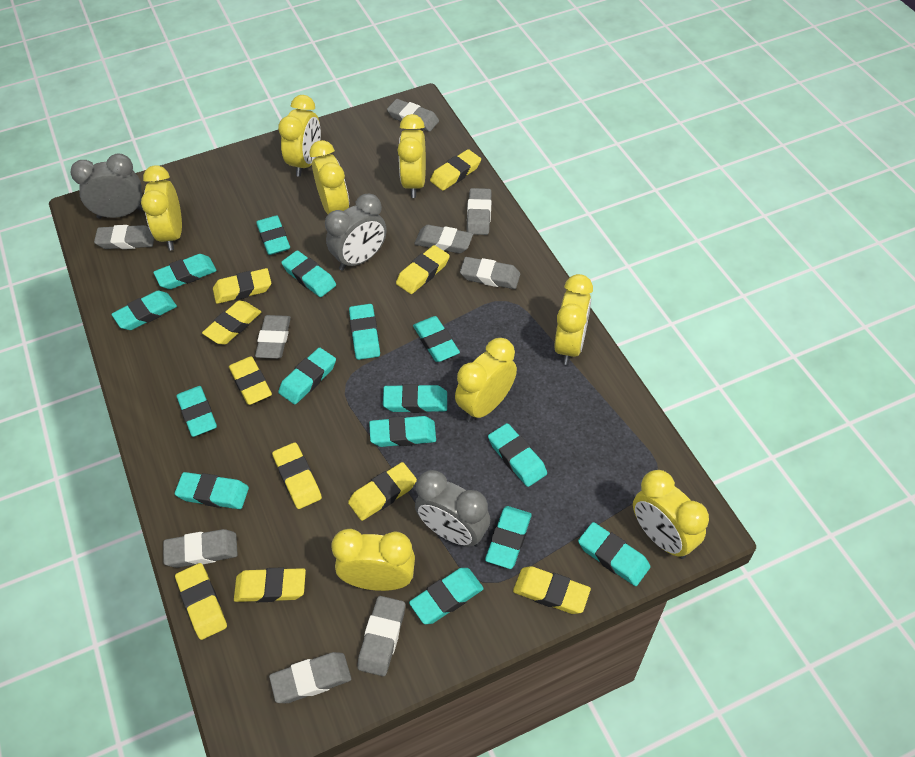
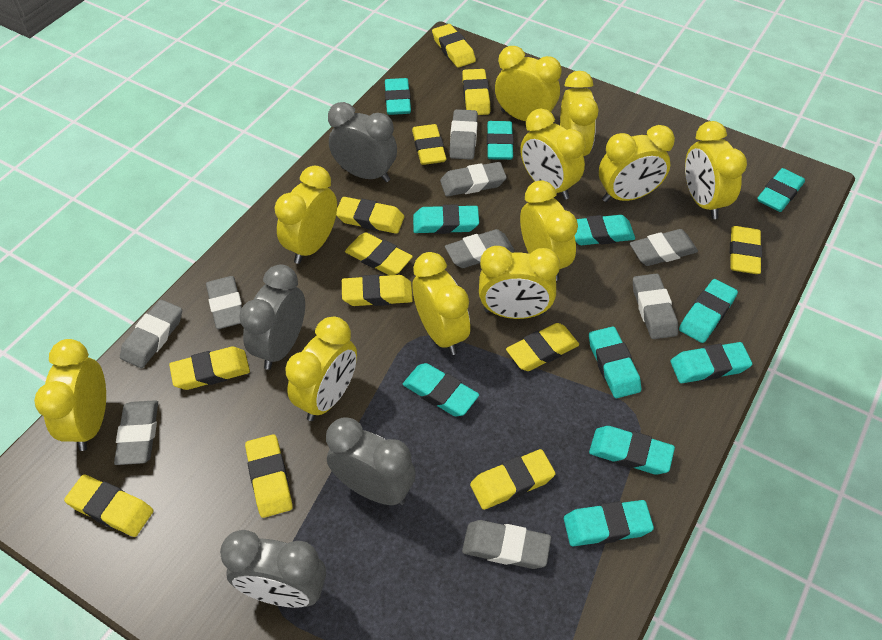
grey clock: [70,153,143,219] [325,194,387,271] [415,470,490,547] = 3 -> [220,530,326,608] [239,264,305,370] [326,417,416,505] [328,102,397,182] = 4
turquoise eraser: [112,291,177,330] [153,254,217,289] [175,472,249,509] [176,386,217,437] [256,216,290,255] [278,347,336,404] [281,250,336,297] [349,304,380,360] [369,416,436,447] [383,384,447,413] [409,568,484,624] [413,316,460,362] [485,506,532,569] [488,423,547,487] [578,522,650,586] = 15 -> [385,78,411,115] [403,363,479,416] [413,204,479,234] [487,121,514,160] [564,500,654,546] [575,215,635,245] [589,326,641,398] [589,426,675,475] [670,342,752,383] [679,279,738,343] [757,168,805,212] = 11
yellow clock: [141,166,182,251] [278,95,321,177] [309,140,349,214] [331,529,415,591] [398,114,426,198] [455,338,517,422] [554,274,593,365] [633,470,709,559] = 8 -> [34,339,106,451] [275,166,337,264] [285,317,357,421] [412,252,470,355] [479,246,560,319] [495,46,562,121] [520,108,586,200] [520,180,578,281] [560,71,598,156] [599,125,675,202] [685,121,747,219] = 11
yellow eraser: [175,563,227,640] [202,301,261,345] [213,268,271,304] [229,356,272,405] [234,567,306,602] [272,442,322,509] [348,462,417,521] [396,245,450,294] [430,149,481,191] [513,566,591,614] = 10 -> [64,475,153,537] [169,347,250,390] [245,434,292,518] [336,197,404,234] [342,275,413,306] [345,232,413,275] [412,124,446,165] [432,24,476,68] [462,69,490,115] [470,449,556,510] [506,323,579,371] [730,226,762,274] = 12

